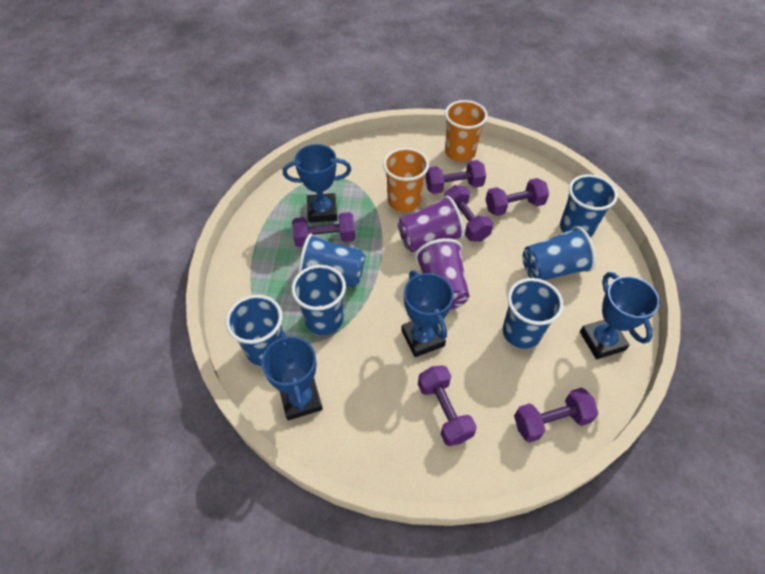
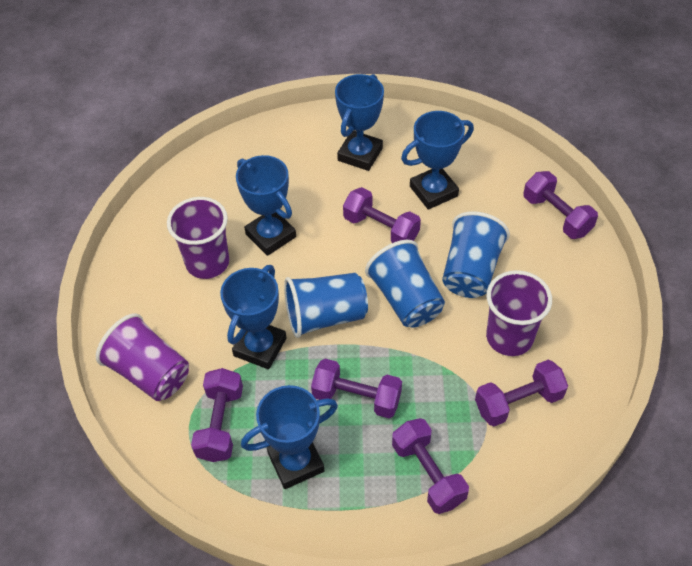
blue cup: [226,295,283,366] [292,265,346,335] [298,234,365,287] [503,278,563,349] [523,226,596,281] [560,174,618,237] = 6 -> [284,273,368,338] [365,240,445,328] [442,211,510,298] = 3
blue trophy: [261,330,323,420] [283,144,351,223] [401,270,454,357] [580,272,660,359] = 4 -> [220,265,287,369] [236,155,296,256] [241,385,338,489] [335,74,384,171] [401,111,474,210] = 5
orange cup: [383,148,429,212] [445,100,488,162] = 2 -> none = 0
purple cup: [398,196,464,252] [415,238,469,310] = 2 -> [96,313,189,401] [167,197,229,279] [486,270,552,356] = 3

